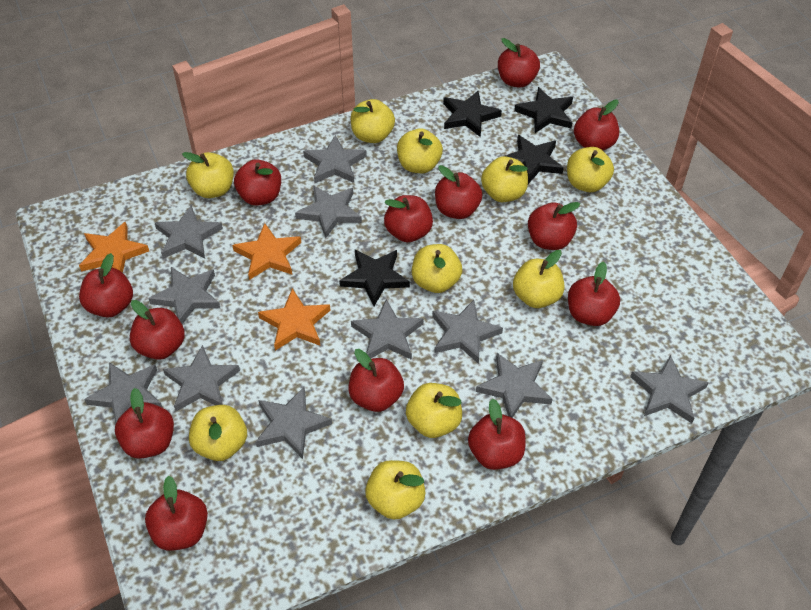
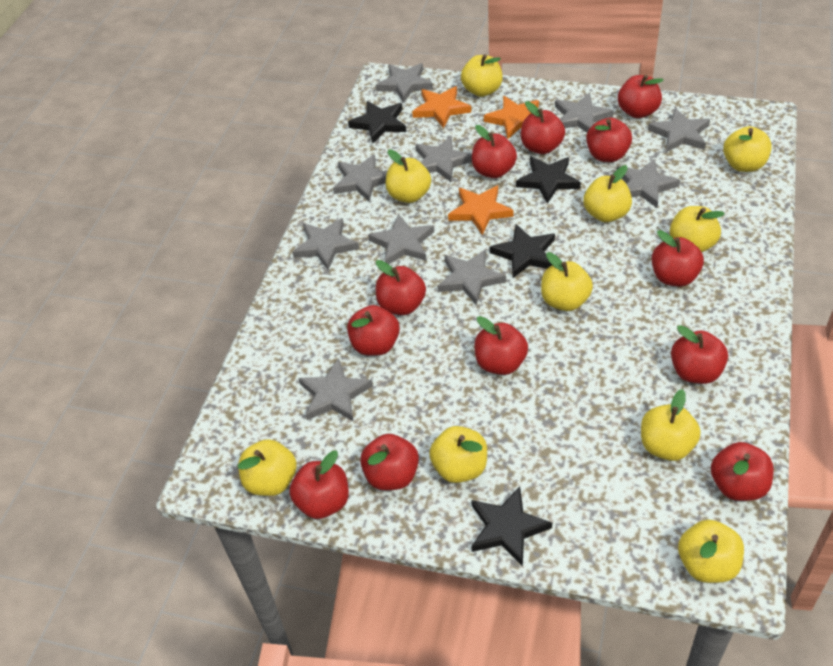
grey star: [84,362,163,423] [148,267,220,324] [154,205,223,259] [163,345,240,411] [256,387,332,459] [295,185,362,238] [303,135,367,183] [351,299,423,360] [432,300,503,364] [476,353,553,418] [630,355,709,423] = 11 -> [292,218,359,270] [298,358,373,422] [333,154,387,202] [368,214,434,264] [376,63,433,103] [416,136,472,182] [437,249,506,305] [555,93,613,133] [617,159,680,208] [648,108,710,152] = 10
red apple: [79,253,133,318] [115,388,174,459] [130,300,185,360] [145,476,208,551] [234,159,281,206] [348,349,404,412] [384,195,433,242] [435,165,482,219] [468,399,526,470] [498,38,540,87] [528,202,580,250] [568,262,620,326] [574,100,619,150] = 13 -> [289,451,349,519] [347,305,400,356] [360,434,419,490] [376,260,426,315] [472,125,517,178] [474,316,528,375] [521,101,565,154] [586,118,632,162] [618,75,664,118] [652,230,704,287] [671,325,728,384] [711,442,774,501] = 12

